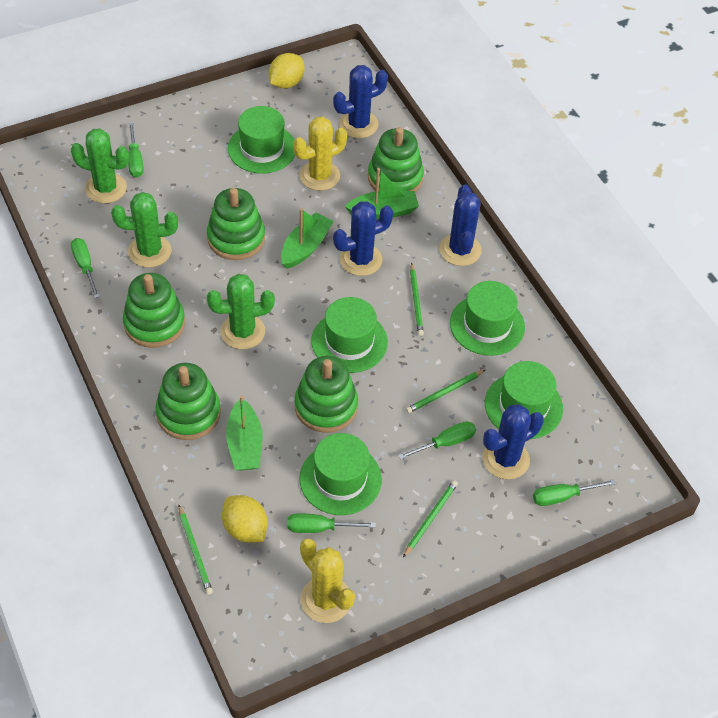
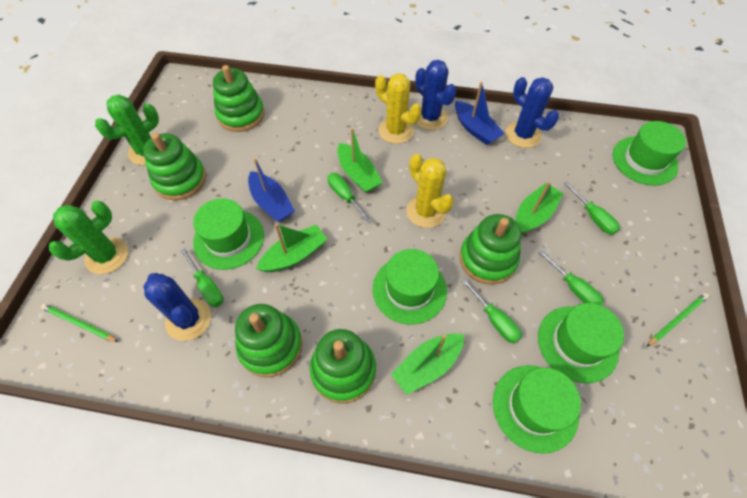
blue boat: none = 0 -> [248,158,295,222] [455,82,504,145] = 2
blue cactus: [333,65,388,138] [333,201,393,276] [439,185,482,266] [483,404,544,479] = 4 -> [143,273,211,341] [415,60,456,130] [505,77,559,148] = 3
green boat: [226,396,263,471] [281,208,334,269] [345,168,419,220] = 3 -> [256,224,327,272] [337,128,383,193] [391,333,464,395] [515,181,564,234] = 4
green cactus: [71,129,129,203] [111,192,178,268] [207,274,275,349] = 3 -> [49,201,128,274] [95,94,159,165] = 2
green pencil: [179,505,213,595] [403,480,458,558] [406,370,485,413] [410,263,424,336] = 4 -> [41,304,118,342] [647,293,709,347] = 2
yellow lemon: [222,495,267,543] [269,53,304,89] = 2 -> none = 0

